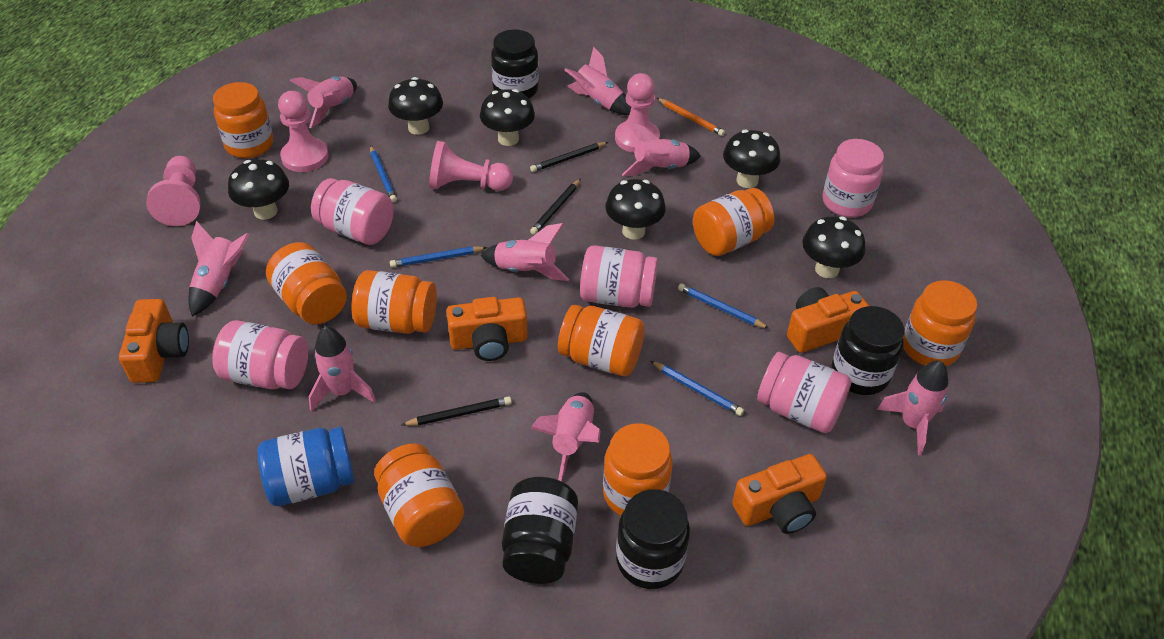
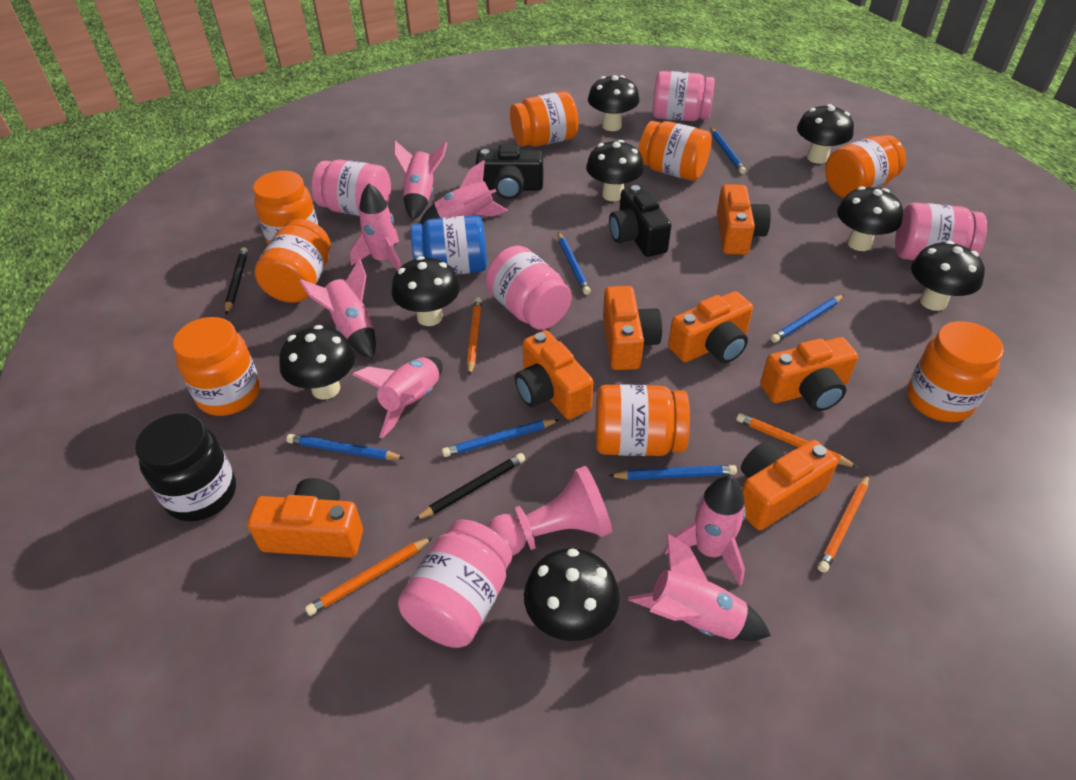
black camera: none = 0 -> [476,144,543,200] [609,185,671,257] = 2
black jar: [491,29,539,98] [502,477,578,584] [616,489,690,589] [831,306,904,395] = 4 -> [135,413,236,521] = 1
black mushroom: [228,159,289,220] [388,77,443,135] [480,89,535,146] [605,179,666,240] [723,130,781,188] [802,216,865,278] = 6 -> [279,325,355,400] [391,256,460,326] [524,548,620,641] [586,140,644,201] [588,75,640,131] [797,104,854,164] [837,186,903,251] [911,241,985,311] = 8
black pencil: [401,396,512,426] [530,142,608,172] [530,179,580,235] = 3 -> [225,247,248,315] [415,453,525,520] = 2
blue pencil: [370,145,397,202] [390,246,487,267] [650,361,744,416] [678,283,770,329] = 4 -> [286,434,405,460] [442,419,560,457] [558,232,591,295] [608,465,737,480] [710,128,746,174] [771,295,844,343] = 6
orange camera: [119,299,189,383] [446,297,528,361] [732,454,827,534] [787,287,869,353] = 4 -> [247,478,363,558] [515,330,594,420] [603,286,662,370] [668,291,753,363] [717,184,771,255] [741,440,838,530] [760,337,858,411] = 7
orange pencil: [657,98,725,136] = 1 -> [305,537,433,616] [467,298,482,376] [736,413,858,468] [818,474,869,573] = 4
pink pawn: [146,156,200,226] [278,91,329,172] [429,141,513,191] [615,73,660,153] = 4 -> [487,466,612,556] = 1
pink rocket: [188,221,250,316] [290,76,357,128] [309,326,376,411] [481,223,569,281] [530,392,601,481] [564,46,631,115] [622,123,701,176] [877,360,948,455] = 8 -> [299,259,376,359] [350,183,401,270] [352,357,443,438] [394,141,447,220] [420,160,508,225] [628,533,771,641] [664,475,746,586] = 7

